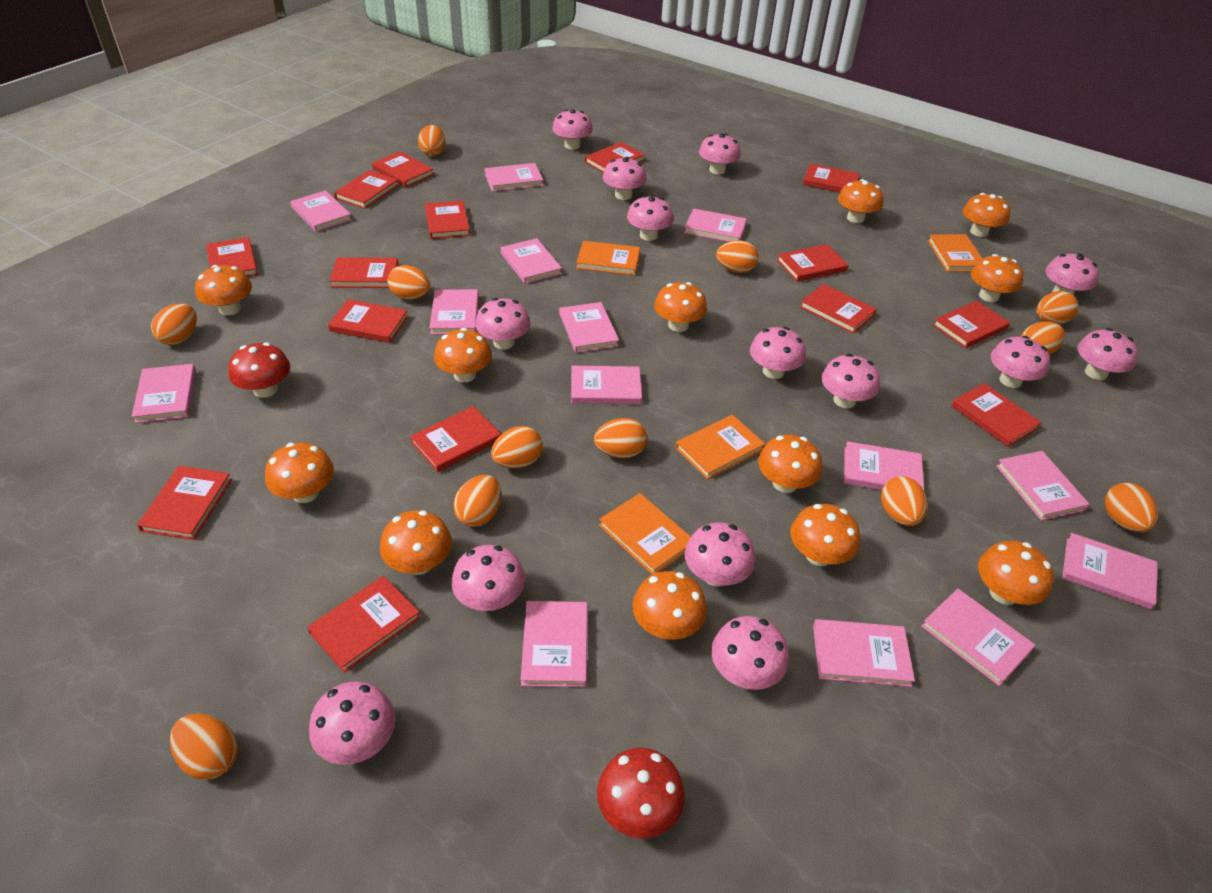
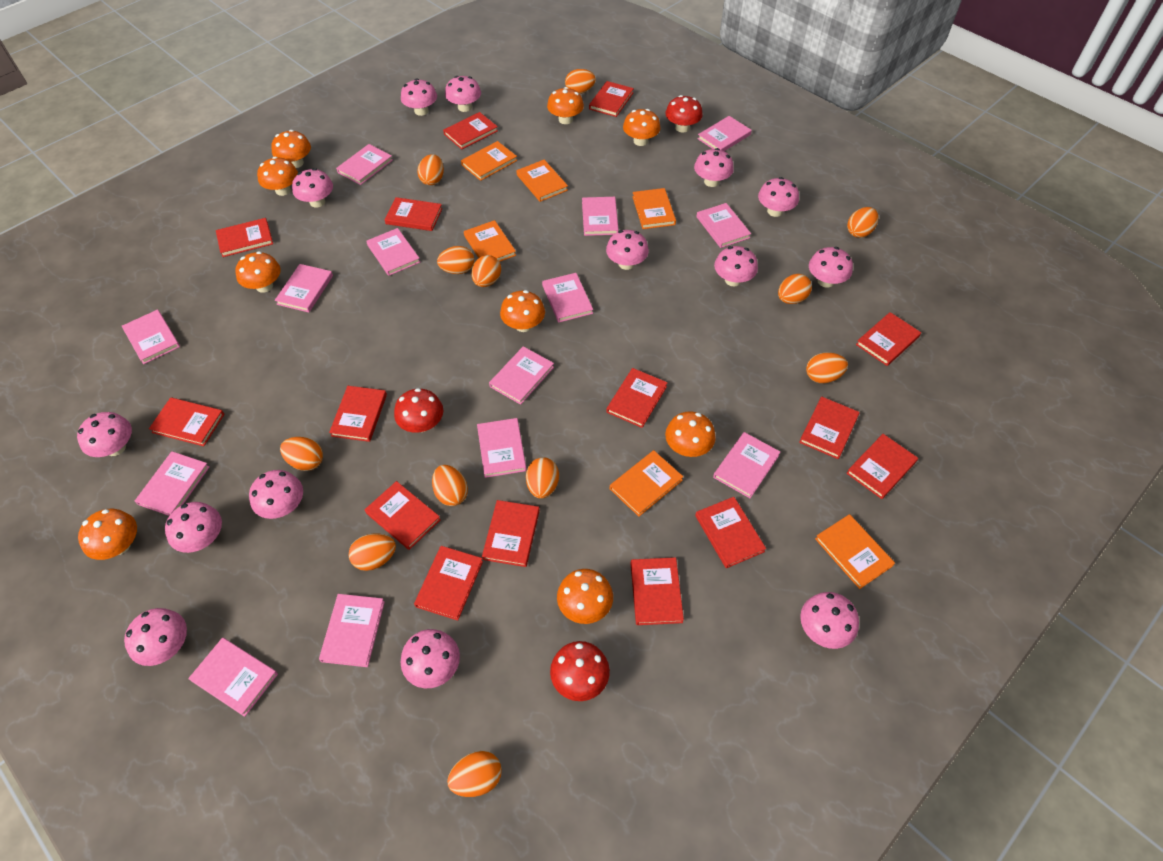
orange book: [576,241,640,275] [599,493,691,575] [675,415,765,479] [928,234,983,272] = 4 -> [461,141,517,181] [464,220,516,262] [516,160,568,202] [610,450,683,516] [632,188,676,229] [815,514,895,589] = 6
orange mushroom: [195,265,252,315] [265,442,334,503] [380,510,452,575] [434,328,492,382] [632,571,707,640] [654,282,707,332] [758,435,822,493] [791,504,860,566] [838,179,883,223] [963,193,1010,237] [971,254,1023,302] [978,541,1054,605] = 12 -> [78,509,137,560] [235,251,281,293] [257,157,298,196] [271,130,311,168] [500,290,545,332] [547,87,584,124] [557,569,613,624] [623,109,661,146] [665,411,716,457] = 9
red mushroom: [228,342,290,398] [597,748,685,839] = 2 -> [394,388,443,433] [550,641,610,701] [666,95,703,132] = 3

